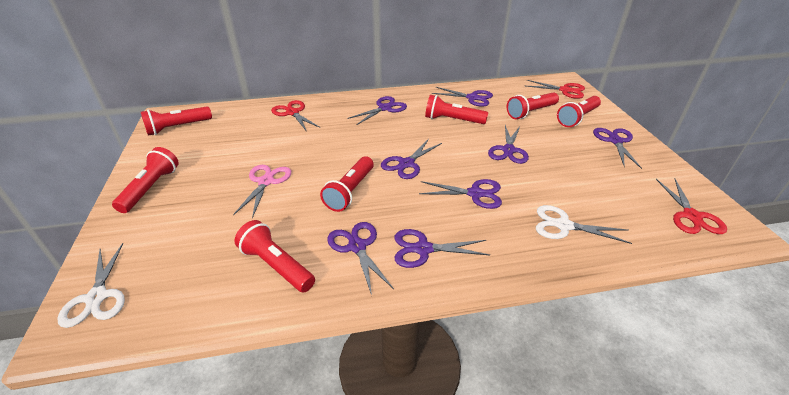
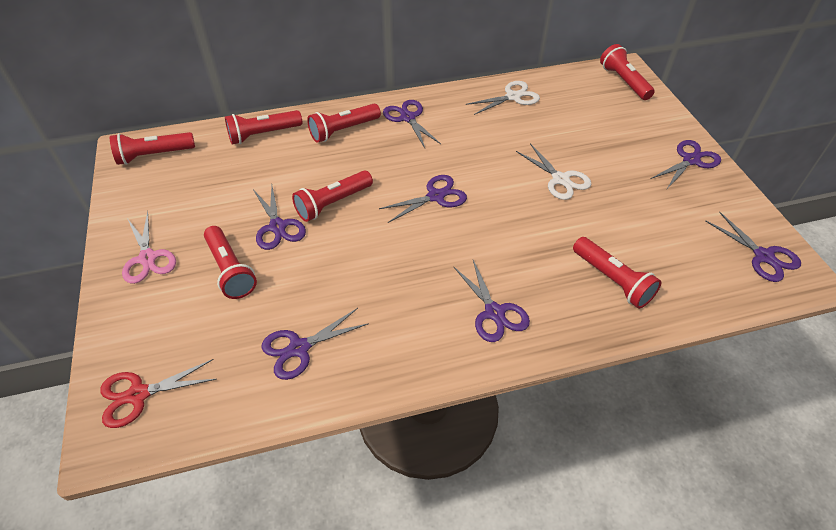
purple scissors: [327,222,394,295] [347,96,407,125] [381,139,442,179] [394,229,490,268] [419,179,502,209] [432,87,493,107] [488,125,529,164] [593,128,642,169] = 8 -> [254,186,306,250] [261,308,369,380] [379,175,467,223] [383,100,441,148] [453,260,530,342] [651,140,721,189] [706,212,801,282] = 7
red scissors: [271,100,320,132] [526,80,585,99] [656,179,727,234] = 3 -> [100,359,217,428] = 1

